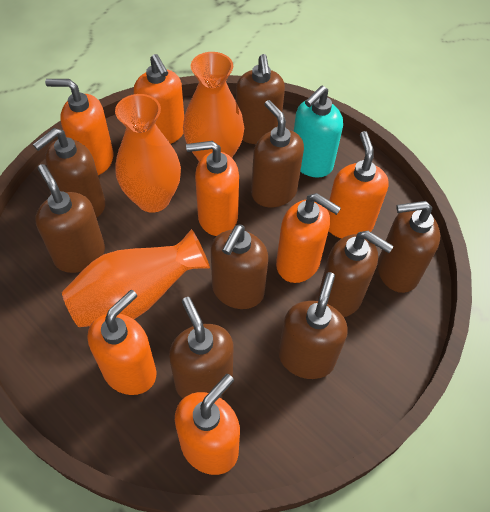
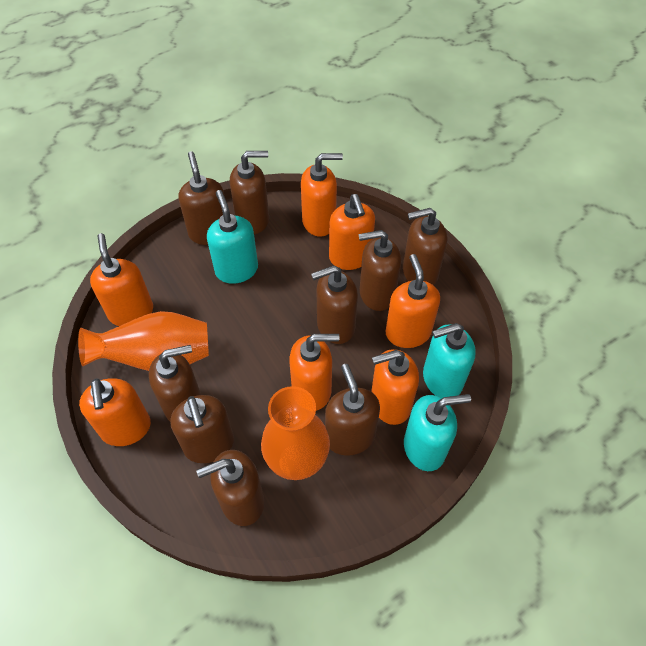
orange vase: [62,229,210,327] [115,94,181,213] [183,52,244,161] = 3 -> [78,311,209,371] [261,386,330,480] = 2
turquoise soap dispenser: [294,86,343,178] = 1 -> [207,190,258,284] [404,394,471,471] [423,323,476,398] = 3

